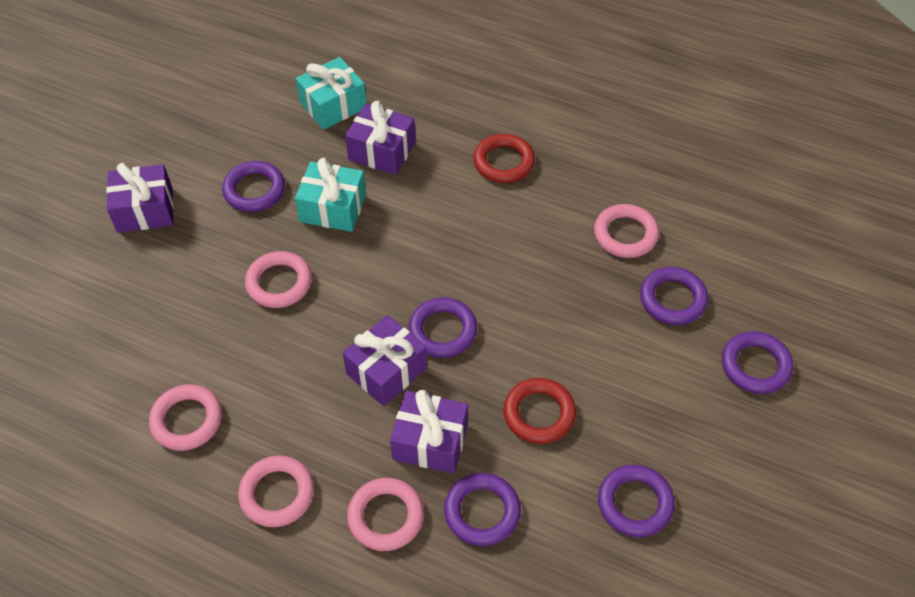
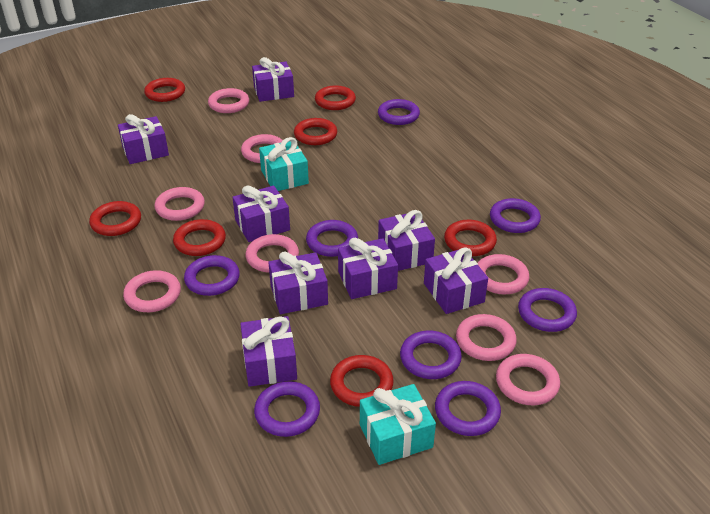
pink ring: [149,384,222,451] [238,456,314,527] [245,251,312,308] [347,478,424,551] [594,204,659,258] = 5 -> [123,270,181,312] [154,187,205,221] [208,88,249,113] [241,134,283,163] [245,234,299,273] [456,314,517,361] [477,254,529,295] [496,354,560,405] = 8
purple gift: [106,163,174,233] [343,315,427,406] [345,101,416,175] [390,390,468,474] = 4 -> [118,114,169,164] [232,185,290,242] [241,316,297,387] [252,57,294,102] [268,251,328,314] [338,238,398,299] [378,210,435,271] [424,247,488,314] = 8
purple ring: [222,161,285,212] [409,297,477,358] [444,473,521,546] [598,465,675,537] [640,267,708,325] [722,331,793,394] = 6 -> [184,255,240,296] [254,381,320,437] [306,220,358,257] [378,99,420,125] [400,331,462,379] [435,381,501,436] [490,198,541,233] [518,288,577,332] = 8
red ring: [473,134,535,183] [503,378,576,444] = 2 -> [89,201,141,236] [144,78,185,102] [173,219,226,256] [294,118,337,145] [315,85,356,110] [330,355,394,407] [444,220,497,256] = 7

